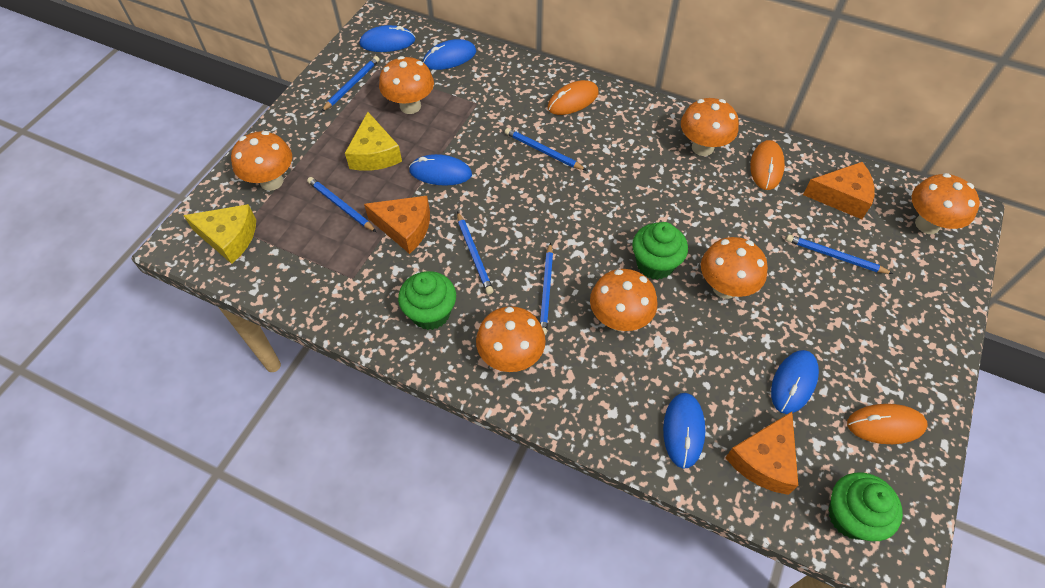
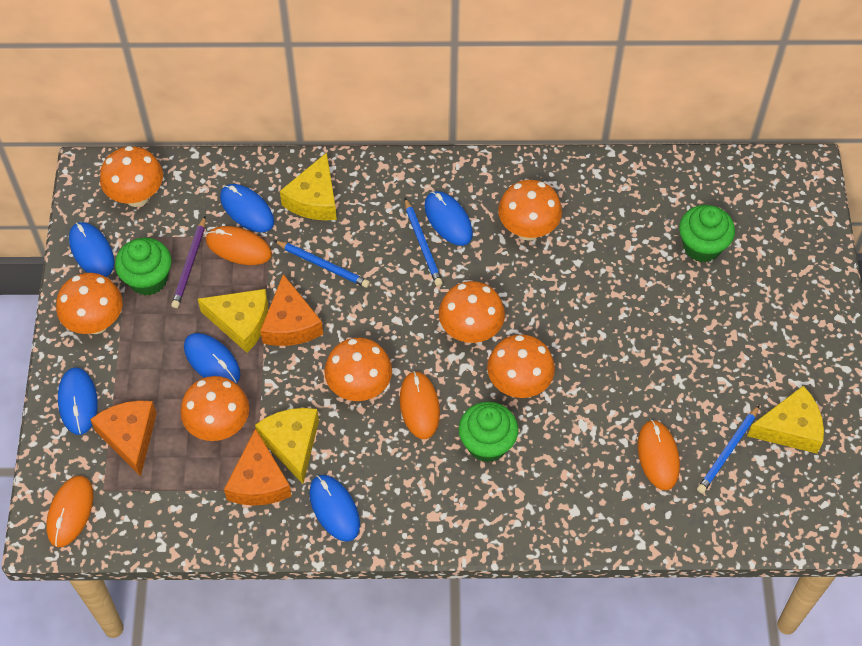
blue mouse: [360,25,415,52] [409,154,472,186] [423,39,476,70] [663,393,705,469] [771,350,819,414] = 5 -> [58,368,98,435] [69,222,114,277] [184,333,240,384] [220,184,274,232] [309,475,360,542] [425,191,473,246] = 6
blue pencil: [307,177,376,232] [321,56,380,112] [457,211,494,294] [505,128,586,170] [540,242,553,335] [786,234,893,274] = 6 -> [274,240,370,288] [405,198,443,286] [697,405,760,494] = 3
orange mouse: [547,80,599,115] [750,140,785,190] [847,404,928,444] = 3 -> [46,476,93,547] [206,226,272,265] [400,371,440,439] [638,420,680,491] = 4
purple pencil: none = 0 -> [171,216,206,308] = 1
yellow cheese: [183,204,256,264] [345,112,402,171] = 2 -> [198,289,268,353] [255,408,319,484] [280,153,337,221] [747,385,824,453] = 4

